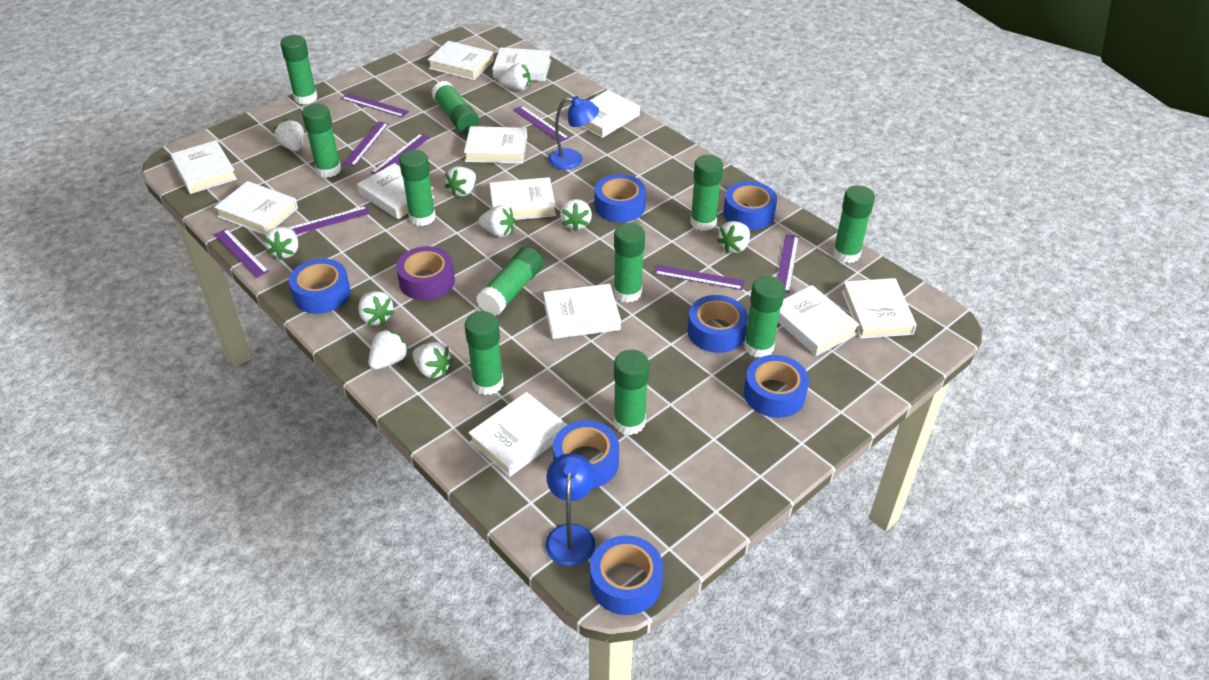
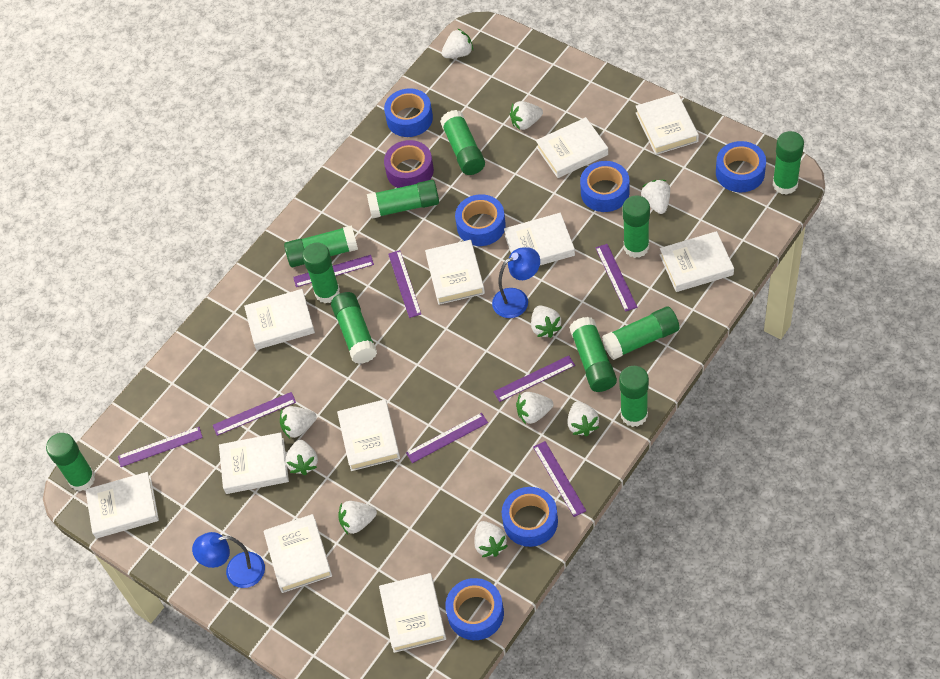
blue tape: [289,259,351,314] [553,420,619,489] [590,535,663,615] [595,174,646,222] [687,295,748,353] [723,181,777,230] [744,355,809,418] = 7 -> [384,88,433,137] [445,578,504,640] [455,194,506,246] [502,487,558,547] [580,161,630,212] [716,141,766,192] = 6
white book: [170,140,237,194] [214,181,298,235] [357,163,435,219] [428,41,494,80] [464,126,527,164] [468,392,567,477] [489,177,556,220] [492,47,551,81] [543,284,621,339] [581,90,640,138] [778,285,860,356] [842,278,917,338] = 12 -> [85,472,159,538] [219,432,289,494] [244,289,315,350] [264,514,332,593] [337,399,400,471] [379,573,446,653] [425,240,485,305] [504,213,575,265] [536,117,608,178] [636,93,699,155] [660,231,734,292] = 11

